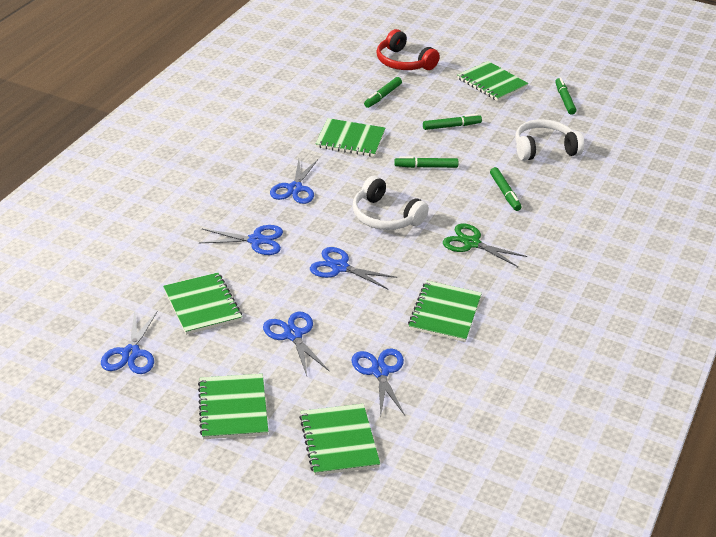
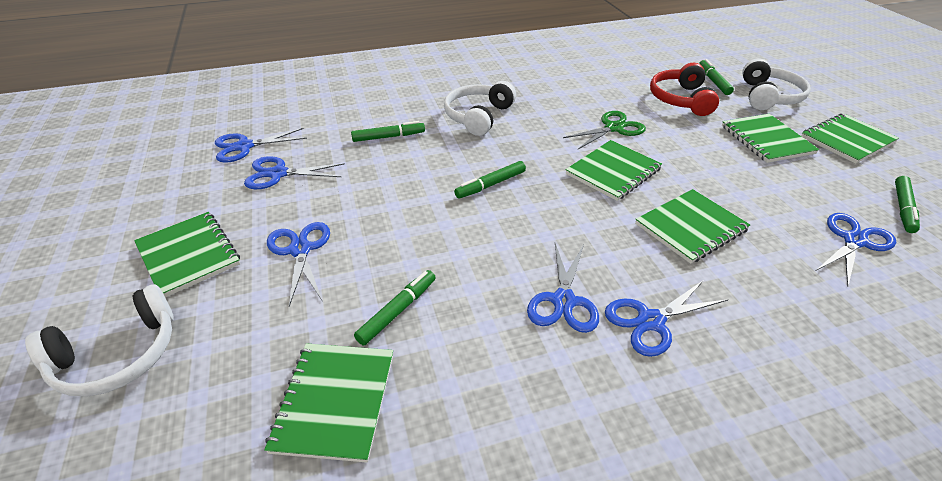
white headphones: [353,176,429,230] [515,119,584,161] = 2 -> [25,284,173,396] [444,81,516,136] [742,59,811,110] = 3

